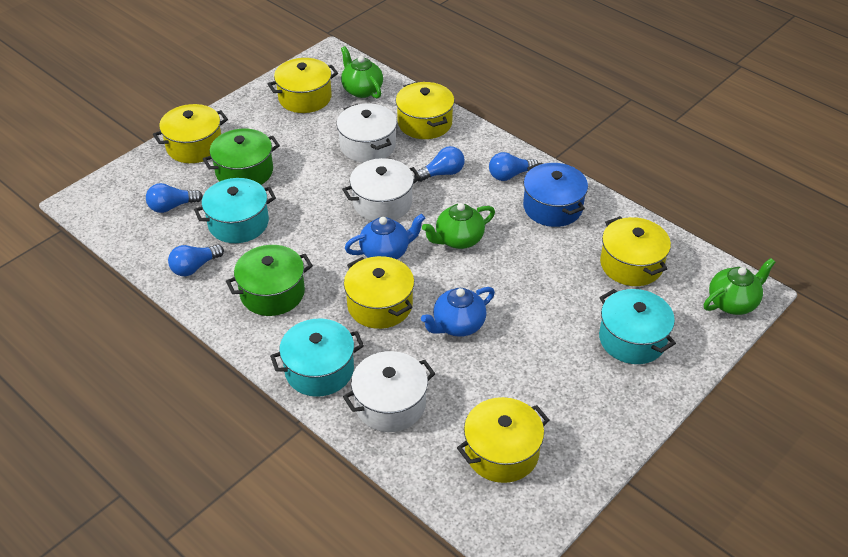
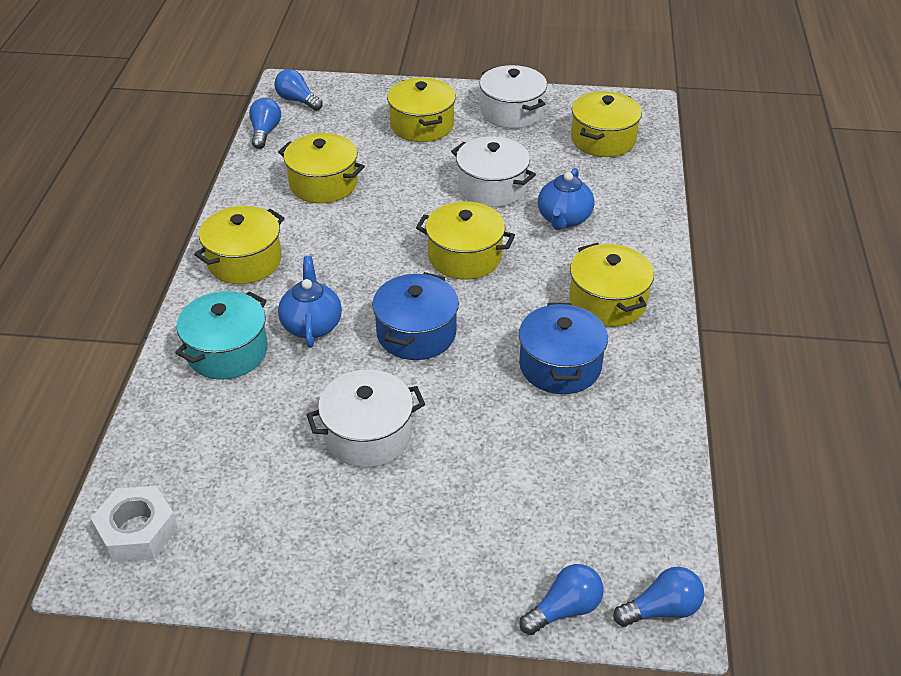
blue pot: [523,162,588,227] = 1 -> [372,272,459,360] [519,303,608,394] = 2
green pot: [203,129,280,185] [226,245,313,316] = 2 -> none = 0
green teapot: [341,46,383,98] [422,203,495,249] [704,258,776,315] = 3 -> none = 0
turquoise pot: [194,178,276,243] [270,318,364,397] [599,289,676,364] = 3 -> [175,291,268,380] = 1
white nut: none = 0 -> [91,486,178,562] = 1

